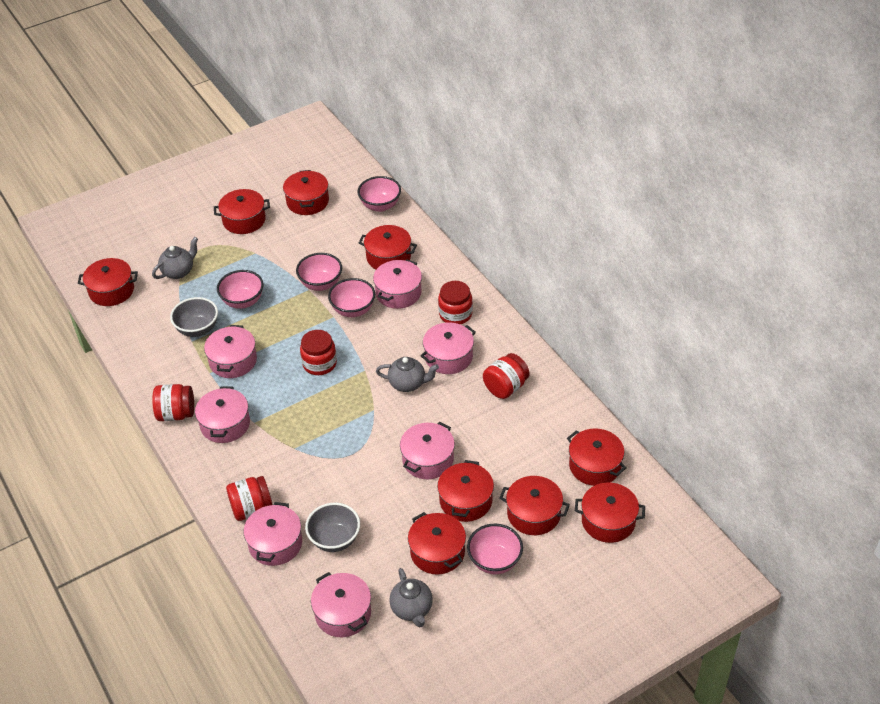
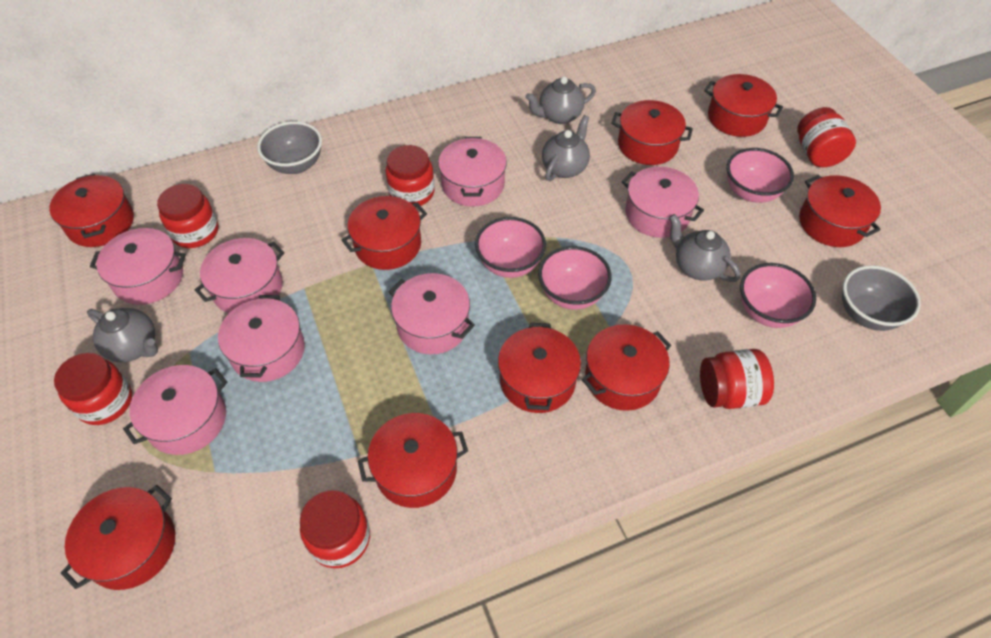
grey teapot: [152,237,198,279] [376,357,439,392] [390,568,433,627] = 3 -> [87,308,158,362] [525,76,596,124] [542,115,590,181] [669,214,740,282] = 4
pink bowl: [217,270,263,309] [296,253,342,291] [328,278,375,317] [357,176,401,212] [467,524,523,574] = 5 -> [475,217,546,278] [538,246,612,310] [727,148,794,203] [740,263,816,328] = 4
red jar: [152,384,194,421] [226,476,273,521] [300,330,337,375] [438,281,473,324] [483,353,530,399] = 5 -> [54,353,132,425] [157,184,219,248] [300,490,370,568] [385,145,435,206] [700,349,774,409] [797,107,856,167] = 6

